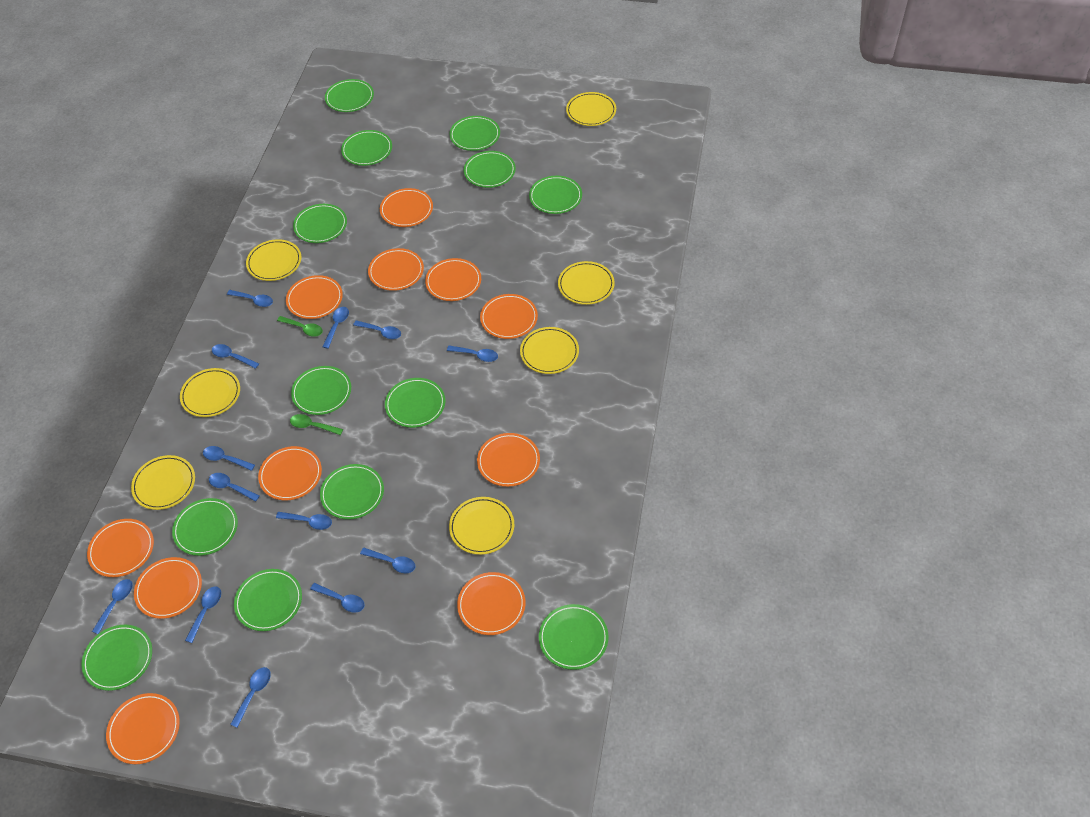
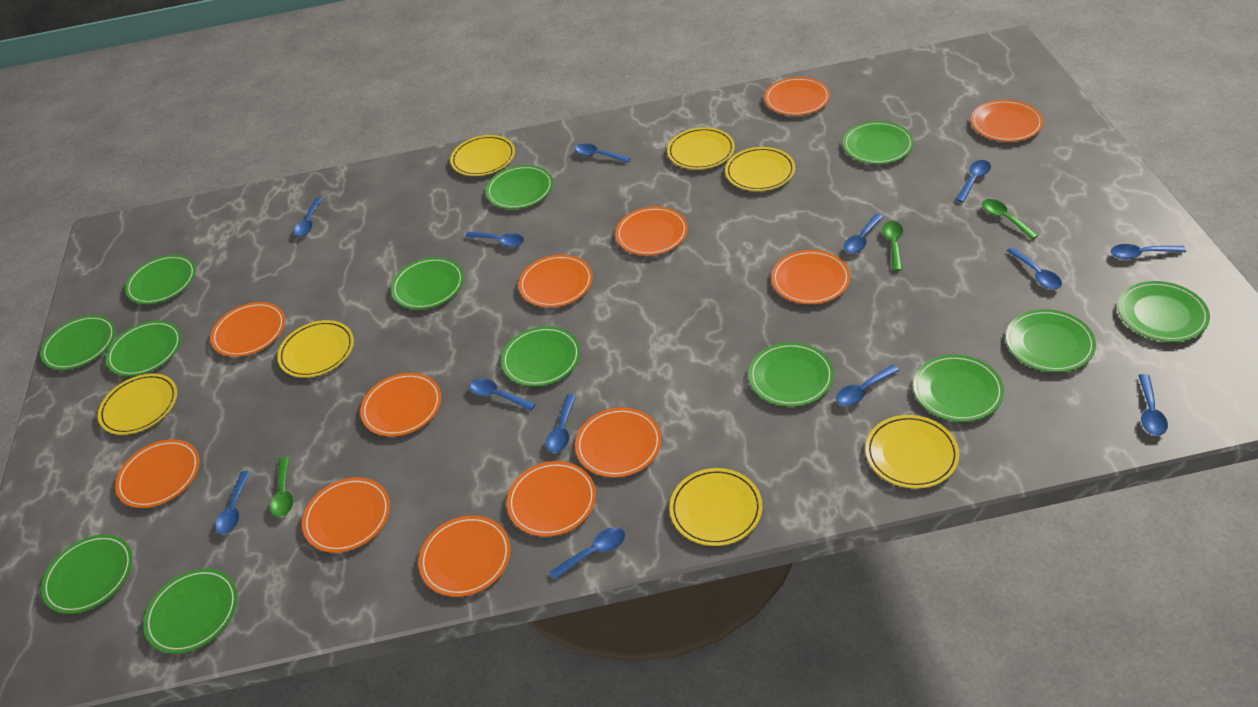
green spoon: [277,316,323,337] [290,414,343,435] = 2 -> [270,456,293,517] [882,221,903,271] [982,199,1039,240] = 3
orange plate: [87,519,154,577] [106,693,180,764] [134,557,202,619] [258,446,322,500] [286,275,343,319] [368,248,424,291] [380,188,433,227] [425,258,481,301] [457,572,525,635] [477,433,540,487] [480,294,538,339] = 11 -> [115,439,200,508] [211,302,285,357] [302,477,390,553] [360,373,441,437] [419,516,511,597] [507,461,596,537] [518,255,593,307] [575,408,662,477] [615,206,688,256] [764,77,830,116] [771,250,850,304] [971,100,1044,142] = 12

